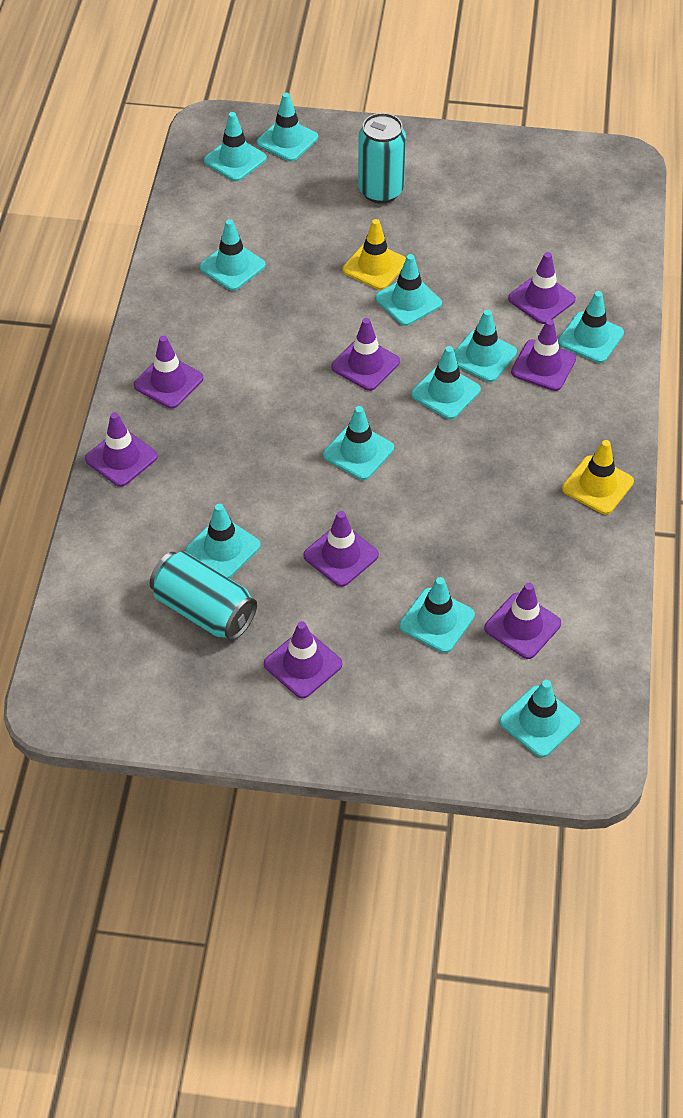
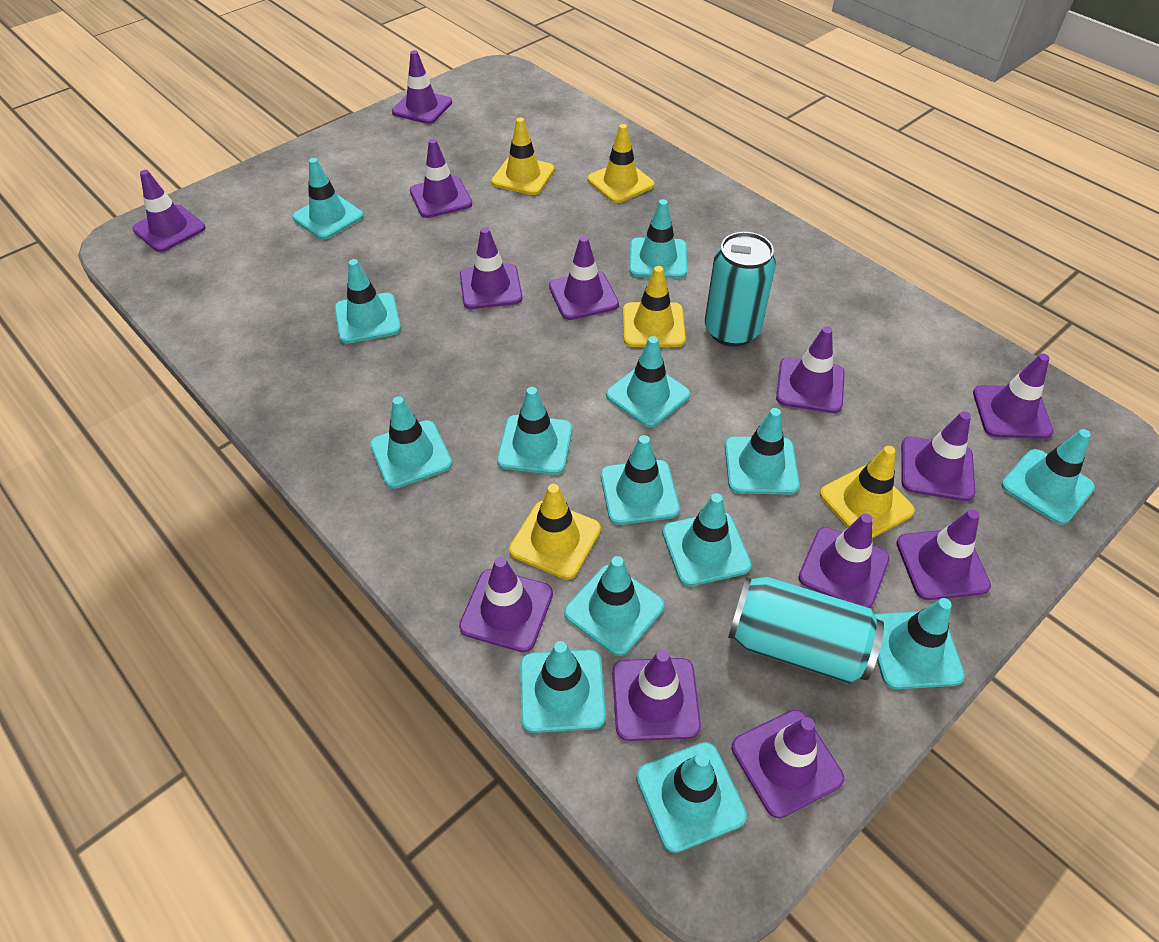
purple traffic cone: [85,412,158,487] [134,336,203,409] [264,621,342,698] [303,511,379,587] [331,318,400,391] [484,583,561,659] [508,252,576,324] [511,319,576,391] = 8 -> [132,170,205,252] [392,50,452,124] [410,139,472,218] [459,557,553,653] [460,227,522,309] [549,236,619,320] [612,650,701,741] [732,710,844,818] [776,326,845,413] [798,513,890,608] [896,509,991,600] [901,411,975,501] [973,354,1053,439] = 13
turquoise traffic cone: [186,504,261,578] [199,219,266,291] [204,112,267,181] [257,93,318,161] [323,406,394,480] [375,254,442,326] [399,577,475,653] [411,346,481,419] [454,310,517,382] [499,680,580,757] [558,291,624,363] = 11 -> [292,158,364,240] [334,259,401,344] [370,396,452,489] [497,387,572,475] [520,641,606,733] [564,556,664,656] [601,435,680,525] [606,336,690,428] [629,199,687,279] [636,742,747,853] [662,493,752,586] [725,408,800,494] [874,598,965,689] [1001,429,1095,525] = 14
yellow traffic cone: [343,219,406,290] [562,440,634,514] = 2 -> [491,118,555,195] [509,484,601,580] [587,124,654,203] [623,266,686,347] [820,446,915,538] = 5

